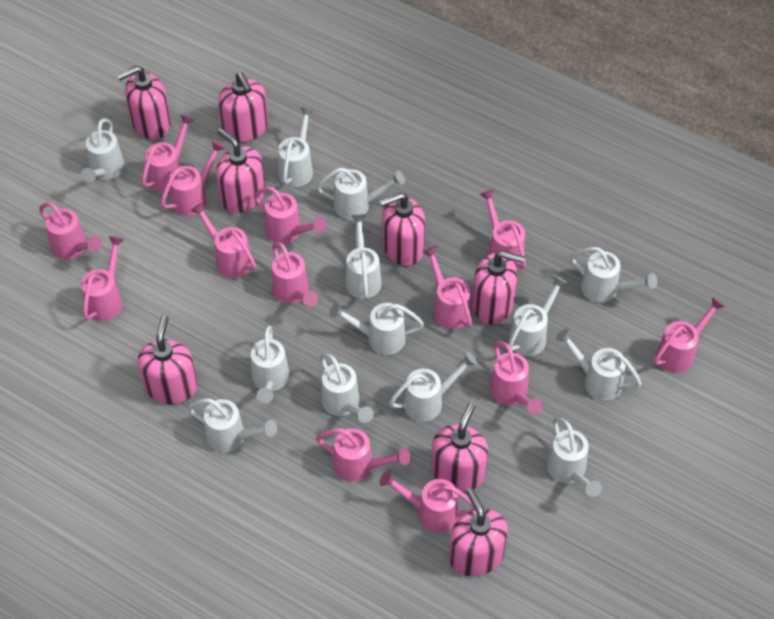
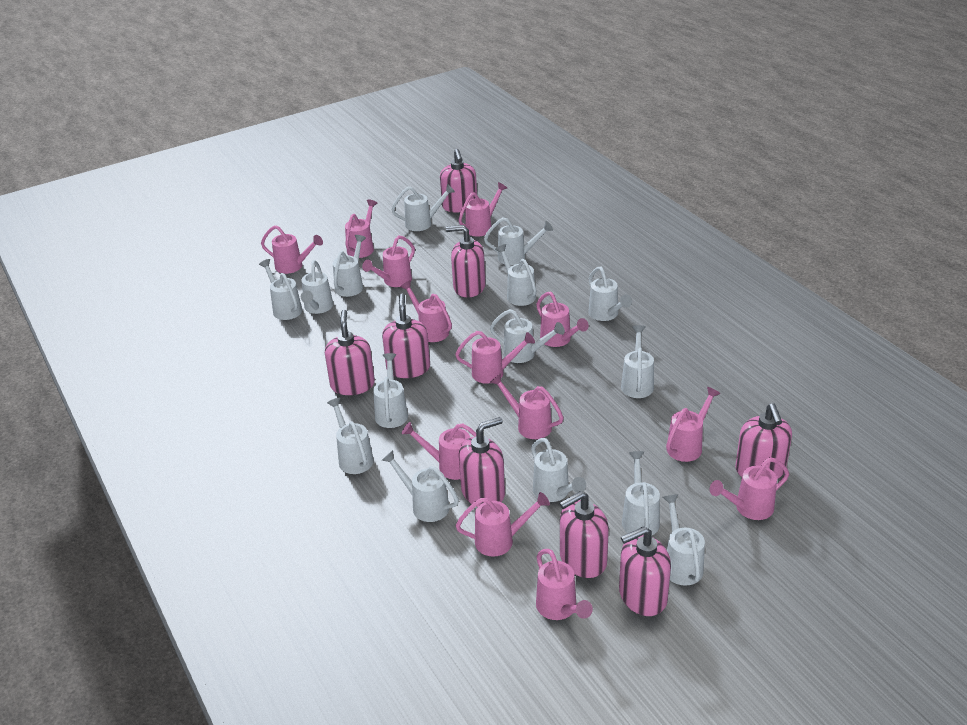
white watering can: [81,118,125,183] [188,399,277,452] [251,326,290,403] [278,107,314,187] [316,168,405,219] [320,353,374,423] [329,303,424,355] [345,214,382,299] [389,352,478,421] [509,275,568,356] [547,417,602,497] [556,329,642,400] [570,247,657,303] = 13 -> [259,259,302,320] [301,260,333,314] [327,398,374,474] [333,235,366,297] [373,353,408,428] [382,450,459,522] [391,184,455,231] [484,218,553,265] [490,309,565,363] [495,244,537,306] [531,438,586,502] [588,266,632,321] [621,325,654,398] [622,451,660,535] [663,494,705,586] = 15

